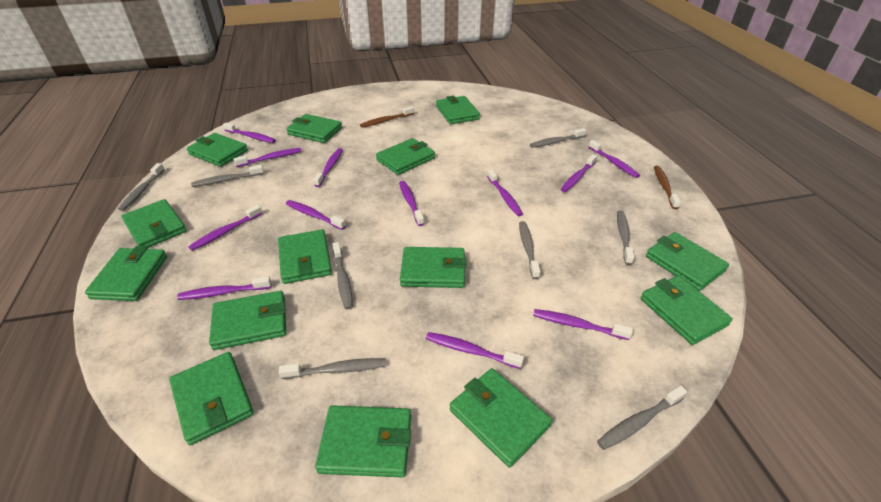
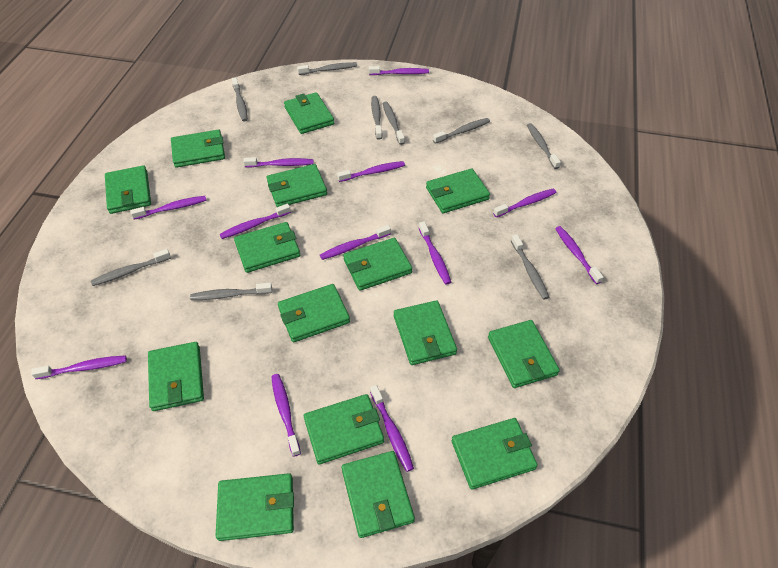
brown toothbrush: [360,106,414,128] [654,166,681,209] = 2 -> none = 0
green wallet: [85,246,167,301] [121,199,187,248] [169,352,254,445] [187,133,248,167] [209,291,286,350] [278,229,332,284] [286,114,342,143] [315,405,411,477] [376,138,435,175] [400,247,467,288] [436,96,480,124] [450,368,552,468] [640,275,733,345] [646,232,729,291] = 14 -> [105,165,151,214] [148,342,204,411] [171,130,225,168] [216,473,294,541] [234,222,300,273] [267,164,327,207] [278,284,350,342] [284,92,334,134] [304,394,384,464] [341,451,415,538] [343,238,412,291] [394,301,457,365] [426,168,490,213] [452,418,538,490] [488,320,560,388] = 15
grey toothbrush: [118,163,165,211] [191,165,264,187] [279,358,386,379] [332,242,353,309] [519,221,541,279] [530,128,587,148] [597,385,687,450] [617,211,634,265] = 8 -> [91,249,171,286] [190,283,272,300] [232,77,248,122] [297,62,357,75] [371,96,382,140] [382,101,405,145] [433,118,490,144] [511,234,549,300] [527,123,561,169] = 9

